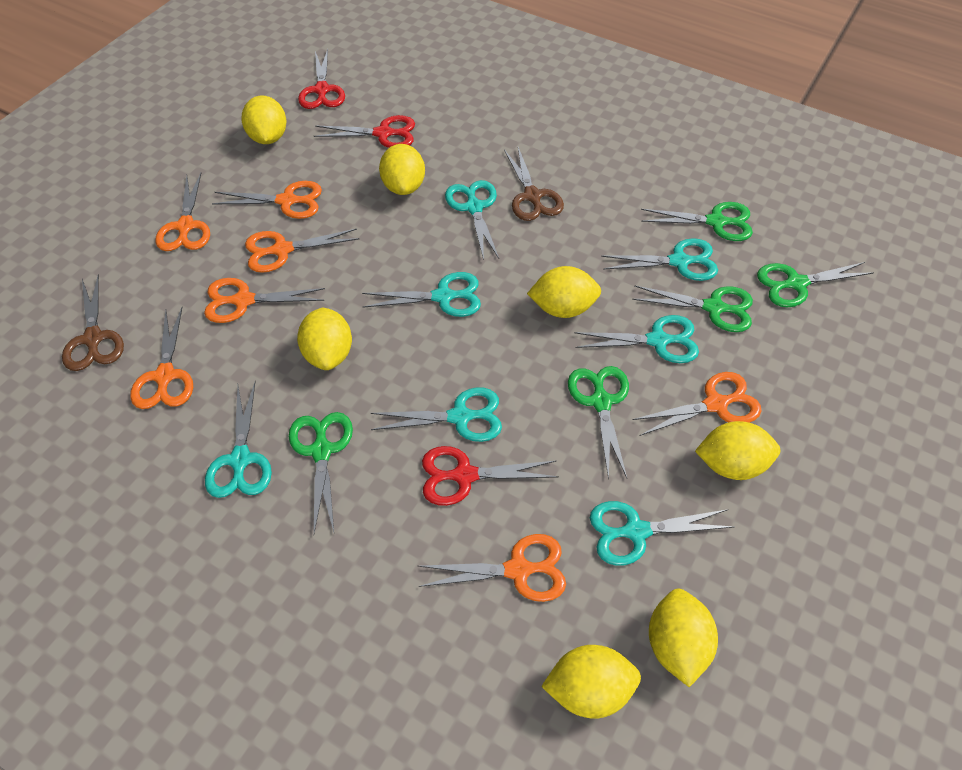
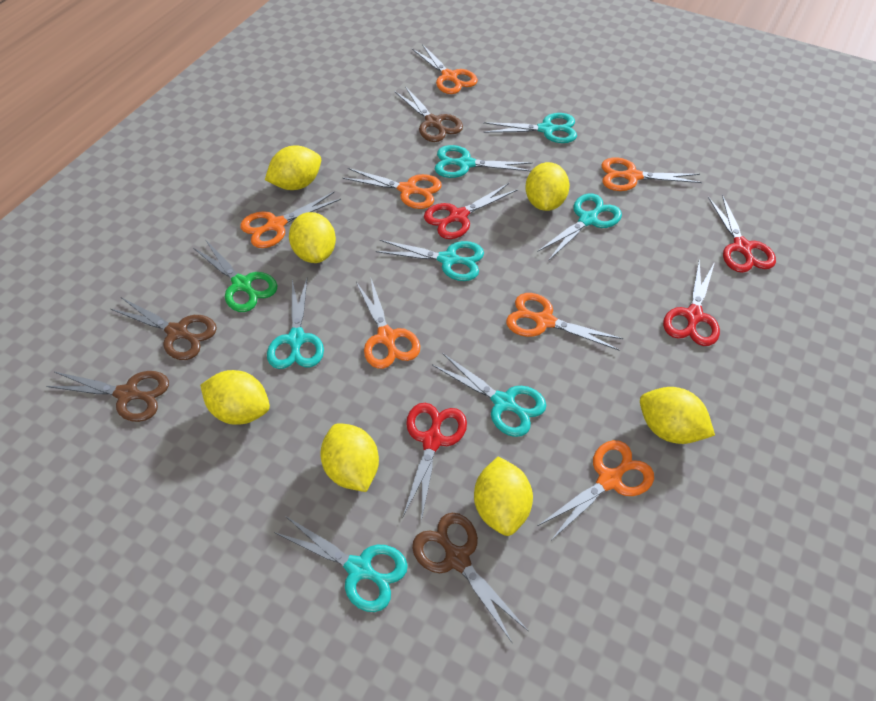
brown scissors: [62,274,124,371] [504,147,564,221] = 2 -> [46,371,169,422] [111,297,217,360] [395,86,463,142] [412,513,529,644] = 4
green scissors: [289,412,353,533] [568,366,629,480] [632,286,753,332] [641,202,753,241] [757,262,874,307] = 5 -> [193,239,278,312] = 1
red scissors: [298,49,345,109] [314,115,415,148] [422,446,559,506] = 3 -> [403,403,467,521] [424,183,518,239] [663,258,720,346] [708,194,776,273] = 4

